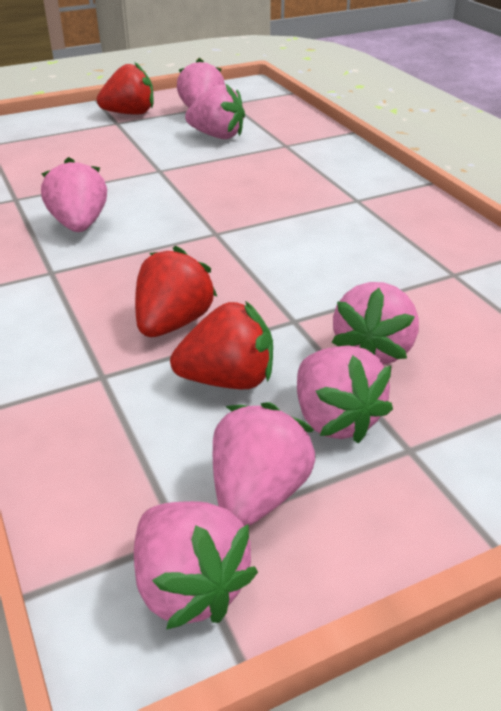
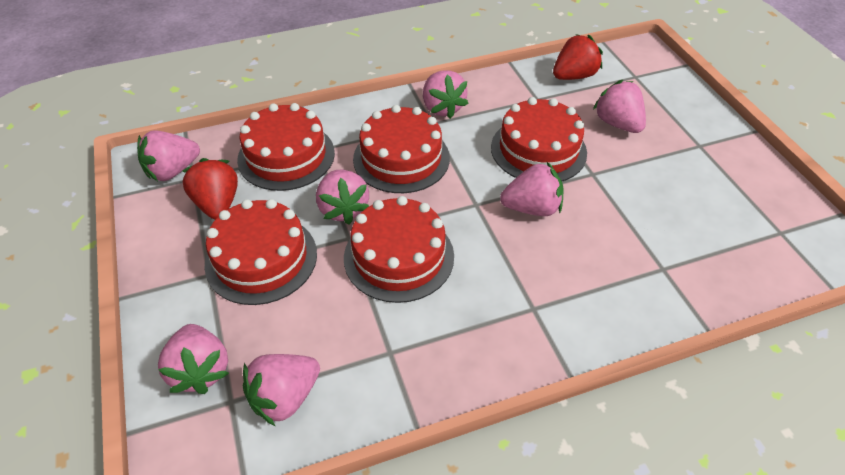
red cake: none = 0 -> [204,199,317,305] [237,103,335,191] [344,196,454,303] [353,105,450,193] [491,97,587,181] = 5
red strawberry: [97,62,153,115] [135,246,217,337] [170,301,273,389] = 3 -> [182,158,238,220] [553,34,603,80] = 2

